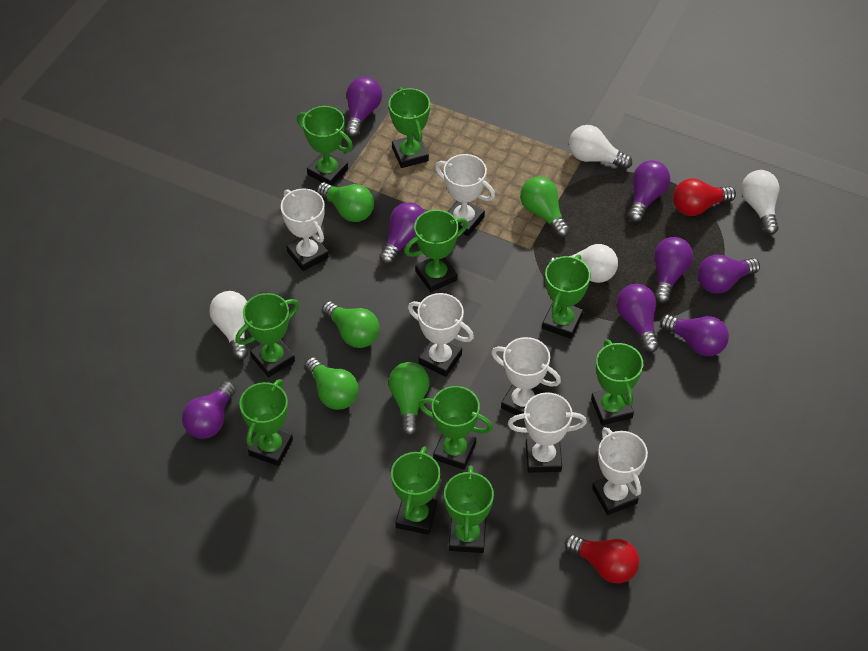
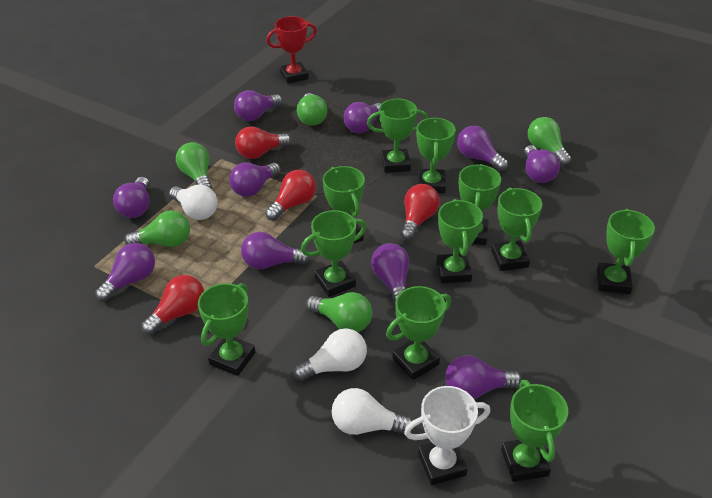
green trophy: [235,293,299,377] [239,379,293,466] [297,106,353,186] [389,87,430,168] [391,446,440,535] [404,210,468,292] [419,386,493,470] [444,466,494,553] [542,255,591,339] [591,339,643,425] = 10 -> [198,283,255,376] [301,210,366,297] [323,166,365,244] [367,99,428,173] [386,286,451,380] [416,118,456,193] [437,199,483,283] [459,164,501,245] [491,187,542,271] [501,380,568,482] [597,209,655,294] = 11
purple light bulb: [182,381,236,439] [345,77,382,137] [379,202,425,264] [617,284,659,352] [628,160,670,222] [654,237,693,303] [660,314,729,356] [698,255,760,294] = 8 -> [95,243,155,301] [113,177,149,218] [229,162,281,197] [234,90,282,121] [241,232,310,269] [344,102,381,133] [371,243,409,305] [445,355,522,399] [457,126,508,171] [524,145,560,183] = 10
red light bulb: [565,535,640,583] [673,178,736,216] = 2 -> [141,275,204,335] [235,126,291,159] [265,170,316,221] [400,184,440,240] = 4
red trophy: none = 0 -> [266,16,317,84] = 1
white light bulb: [209,291,248,360] [547,244,618,283] [569,125,632,169] [741,170,779,235] = 4 -> [169,185,217,220] [293,328,367,381] [332,388,413,435] = 3
white trophy: [281,189,329,271] [408,293,474,377] [435,154,495,236] [491,337,561,415] [508,392,587,473] [592,427,648,515] = 6 -> [404,386,490,485] = 1

